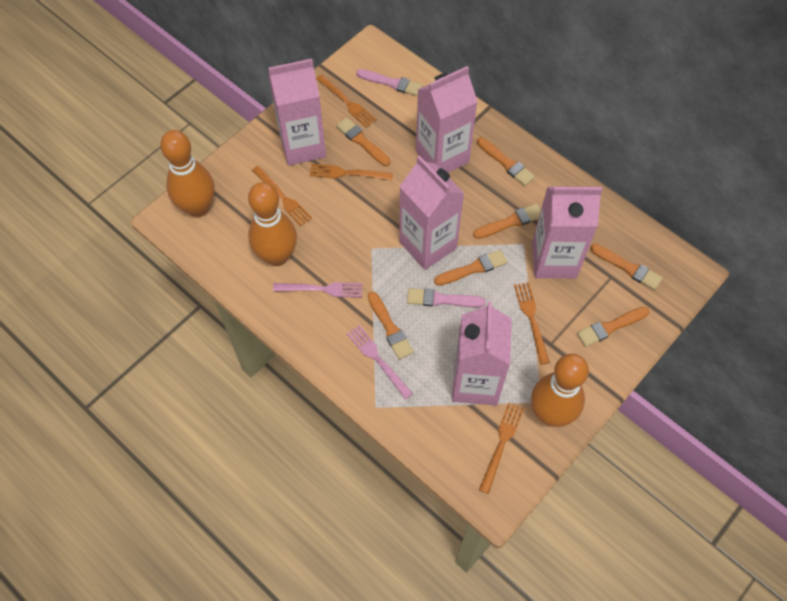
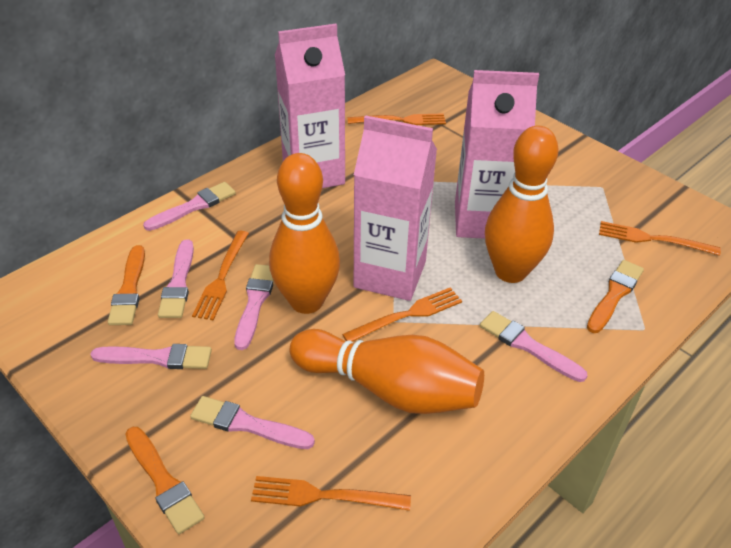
orange brush: [336,117,391,166] [368,292,414,359] [434,250,508,286] [473,204,541,239] [477,137,535,186] [577,307,650,347] [590,244,662,290] = 7 -> [108,245,145,325] [125,427,205,534] [587,260,644,333] = 3
pink brush: [356,69,423,96] [407,288,486,307] = 2 -> [90,344,212,369] [143,182,236,231] [158,240,194,318] [190,396,315,449] [234,264,274,350] [480,311,588,382] = 6
pink carton: [268,59,326,165] [399,156,465,270] [416,66,478,173] [452,301,512,406] [532,187,602,278] = 5 -> [275,24,345,188] [354,115,437,301] [455,70,539,239] = 3
pink fork: [273,282,363,297] [347,325,413,400] = 2 -> none = 0

